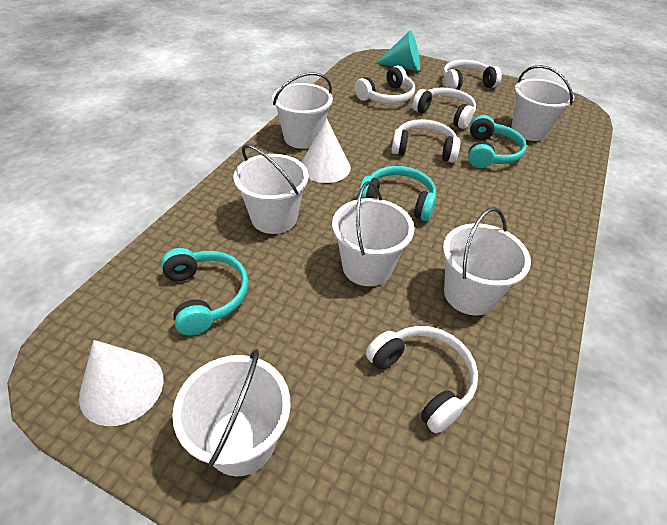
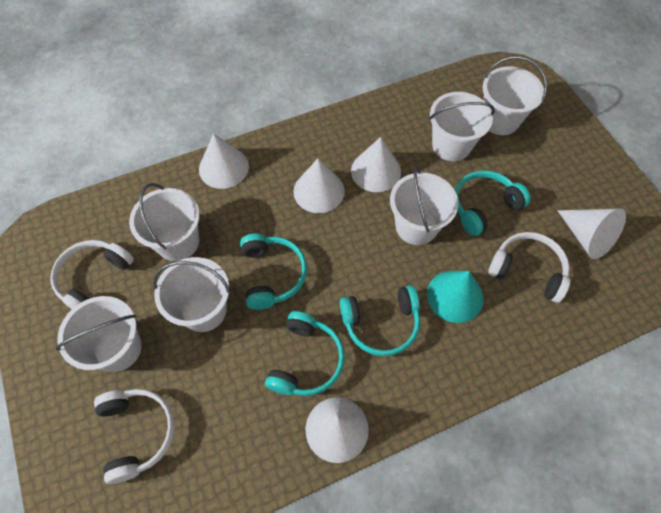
turquoise headphones: [161,248,248,335] [358,166,436,221] [468,115,527,168] = 3 -> [240,233,307,310] [265,311,345,396] [340,285,420,356] [455,170,531,236] = 4
white cone: [79,340,164,426] [301,118,351,183] = 2 -> [199,133,249,189] [293,159,345,213] [306,397,369,463] [351,137,401,192] [557,208,626,259] = 5
white headphones: [355,66,415,104] [366,326,478,434] [391,119,461,163] [412,88,476,129] [443,60,502,90] = 5 -> [50,240,134,309] [94,389,175,484] [488,232,571,303] = 3

